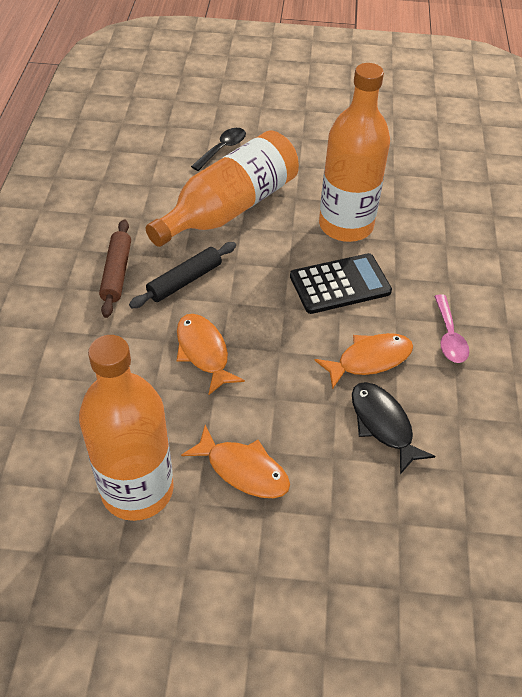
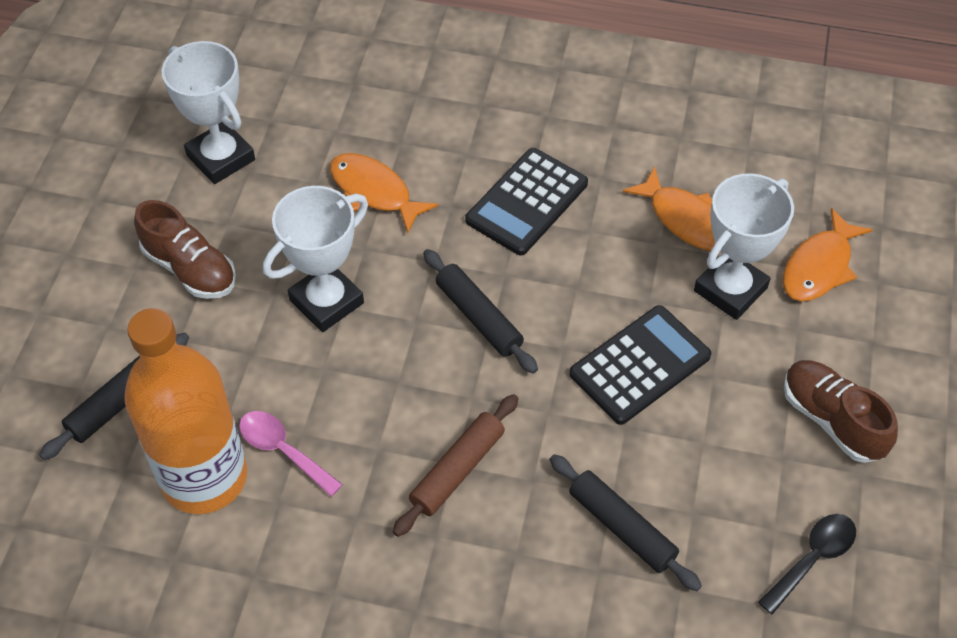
black calculator: [290,253,392,314] = 1 -> [465,148,588,256] [569,305,711,425] = 2
black fish: [352,382,436,474] = 1 -> none = 0
black rolling pin: [129,242,236,308] = 1 -> [39,333,189,460] [423,249,538,374] [550,454,702,591] = 3
brown shoe: none = 0 -> [134,200,236,299] [784,360,898,463] = 2
orange bottle: [79,335,174,521] [146,130,299,247] [319,63,390,242] = 3 -> [124,308,247,514] = 1
white trophy: none = 0 -> [162,41,255,184] [263,186,368,332] [694,173,794,320] = 3

